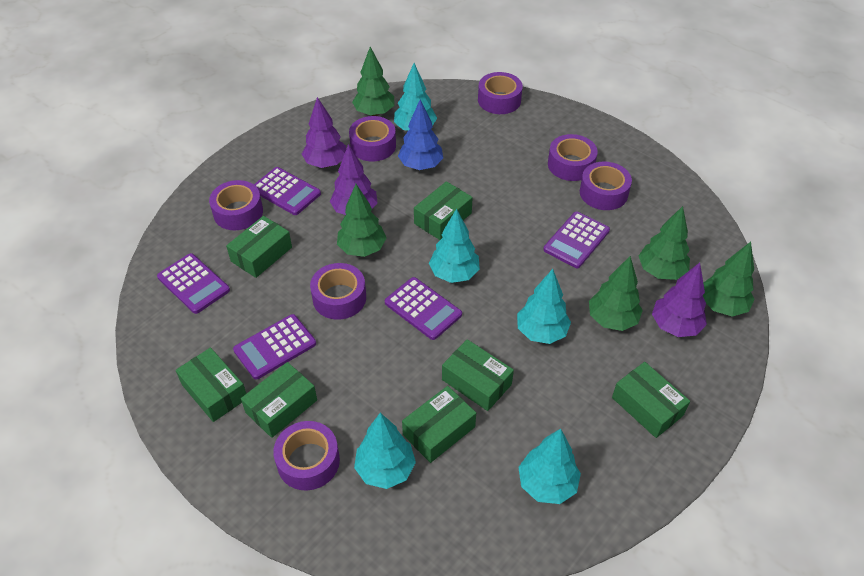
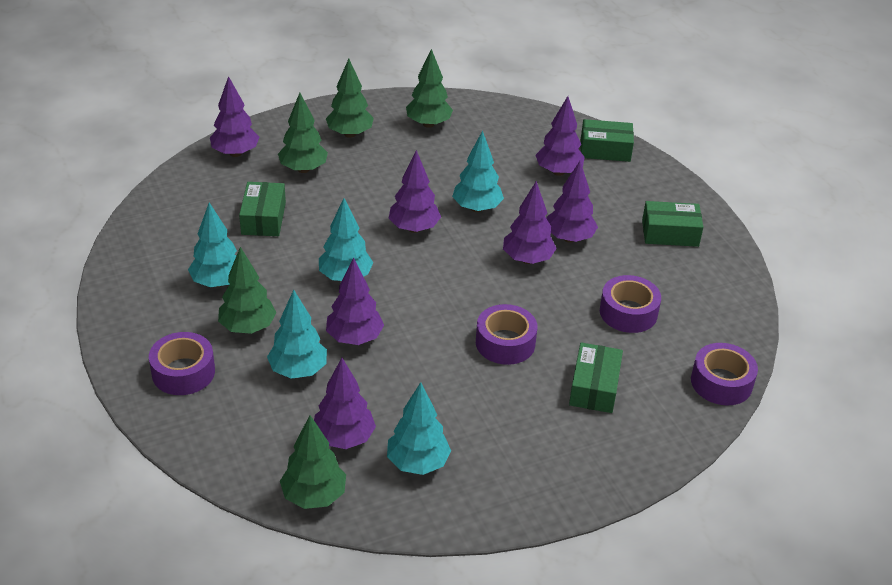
blue tree: [398,100,443,170] = 1 -> none = 0
green box: [176,348,246,422] [226,216,292,278] [241,362,317,438] [402,386,476,463] [414,181,473,240] [442,339,514,411] [612,362,690,438] = 7 -> [239,182,286,236] [569,342,623,413] [580,119,634,162] [642,201,704,247] = 4
purple calculator: [157,253,230,314] [233,314,316,380] [254,167,321,215] [385,277,462,340] [543,211,610,268] = 5 -> none = 0
purple tape: [209,180,263,230] [273,421,340,491] [310,263,366,320] [349,116,396,161] [478,72,523,114] [548,134,598,181] [580,162,632,210] = 7 -> [149,332,215,395] [476,304,537,365] [600,275,661,333] [691,343,758,405] = 4
purple tree: [302,97,346,168] [330,144,378,215] [652,263,707,337] = 3 -> [210,76,259,157] [314,358,376,449] [326,258,384,345] [389,150,441,233] [503,181,557,264] [535,96,584,176] [546,161,598,243] = 7

